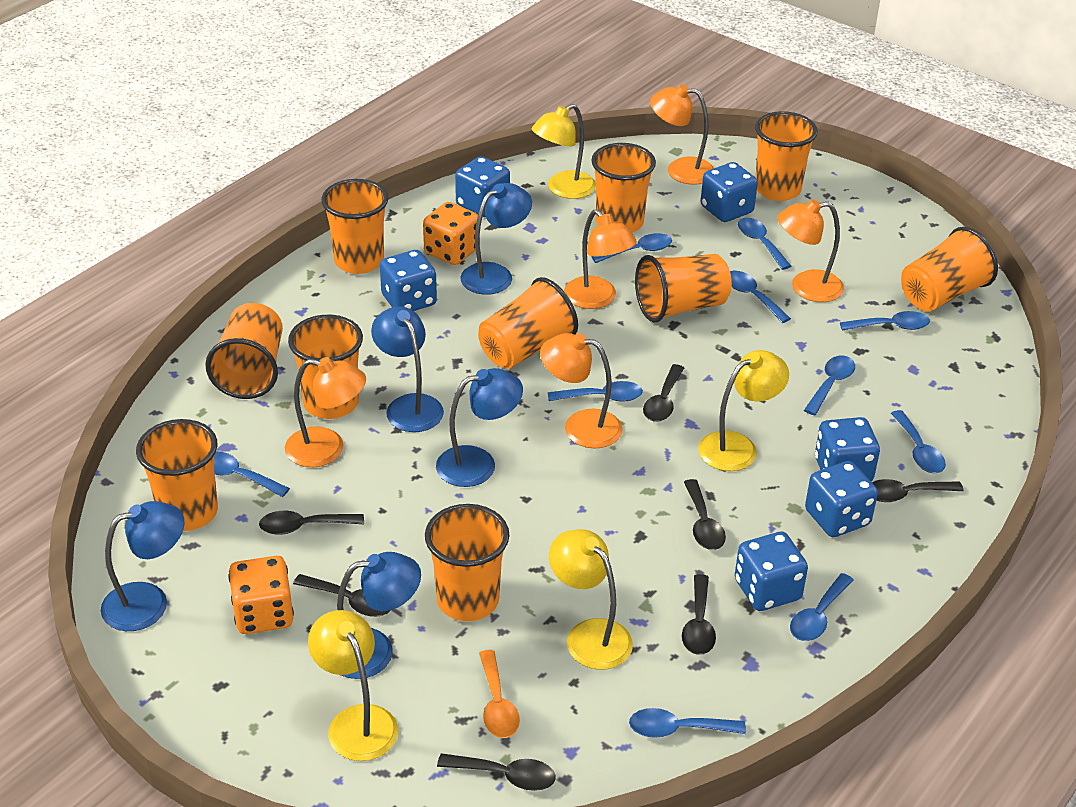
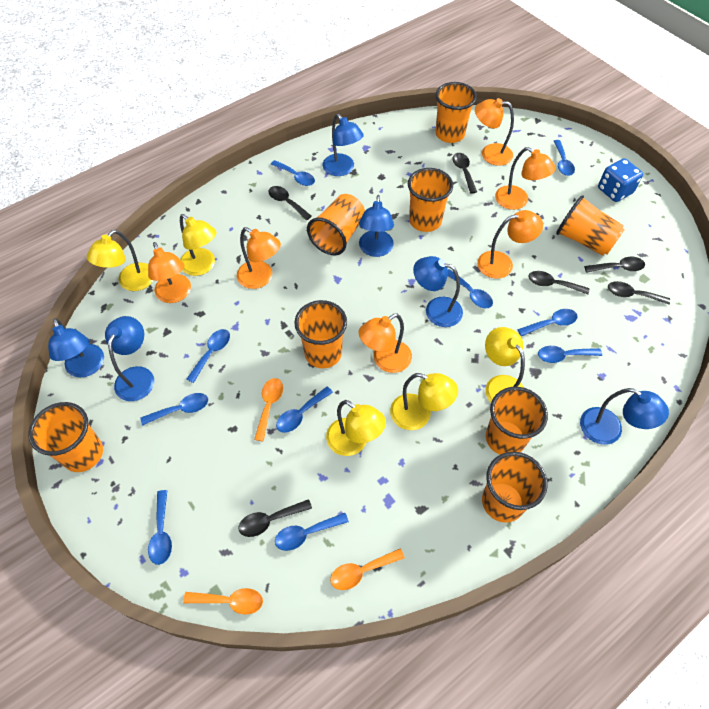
black spoon: [259,511,364,535] [293,574,391,617] [437,753,556,791] [643,364,684,422] [682,574,716,655] [684,479,726,550] [872,479,964,502] = 7 -> [238,499,312,537] [268,186,312,220] [452,153,477,194] [529,271,589,294] [584,257,645,273] [608,281,670,304] = 6
blue dice: [380,250,437,311] [455,156,510,217] [701,162,758,222] [735,532,808,611] [805,461,878,537] [815,417,880,481] = 6 -> [598,158,643,202] = 1
blue lamp: [101,501,184,631] [337,552,421,679] [371,306,444,432] [436,368,523,487] [460,183,532,295] = 5 -> [48,318,104,377] [105,316,154,401] [322,114,364,176] [359,195,394,257] [413,256,463,327] [580,388,669,445] = 6
orange cup: [136,419,218,531] [205,303,283,399] [288,315,363,419] [321,179,388,274] [425,504,510,621] [478,277,578,369] [591,143,656,233] [635,254,732,322] [755,111,818,201] [901,227,998,311] = 10 -> [29,402,103,472] [294,300,347,368] [307,194,365,255] [408,168,453,232] [435,82,477,143] [482,452,548,523] [486,387,548,455] [556,195,625,256] = 8
orange dice: [228,556,294,634] [423,202,478,265] = 2 -> none = 0
orange lamp: [285,357,366,467] [540,333,623,448] [564,209,637,309] [650,84,714,185] [777,199,844,302] = 5 -> [148,242,191,303] [237,227,281,289] [358,313,412,373] [475,98,514,166] [477,210,543,279] [495,147,556,210] = 6
orange spoon: [479,650,520,738] = 1 -> [183,588,263,614] [254,378,283,441] [330,549,405,590] = 3
yellow lamp: [308,610,398,761] [532,104,596,199] [549,529,633,670] [698,350,789,471] = 4 -> [87,230,153,291] [180,214,217,276] [326,400,386,456] [390,373,458,430] [485,327,525,403] = 5

